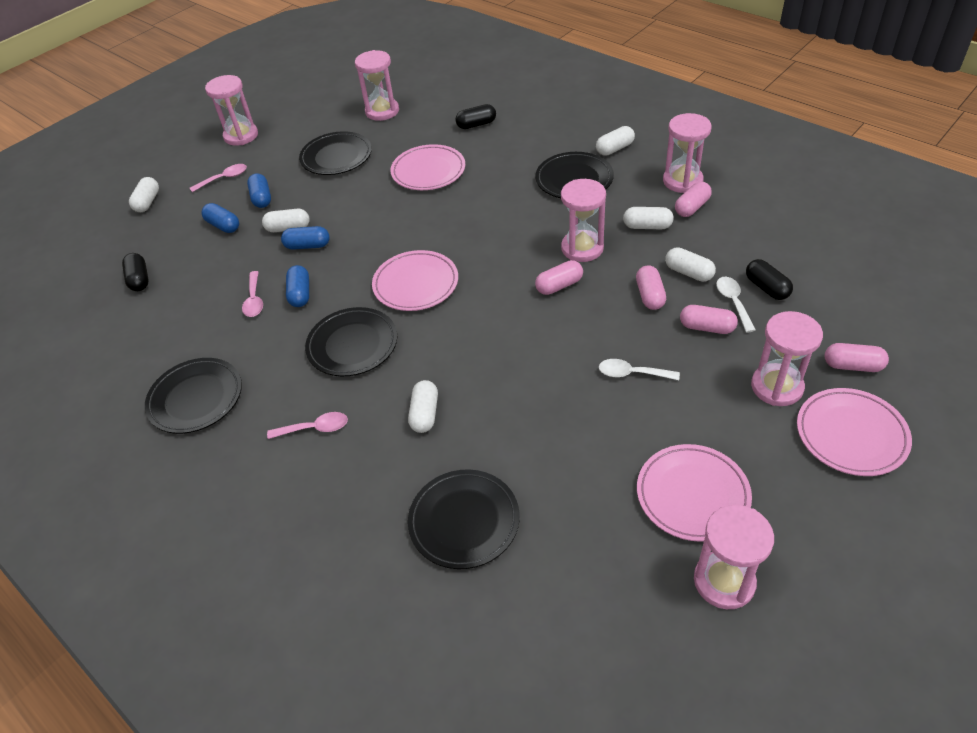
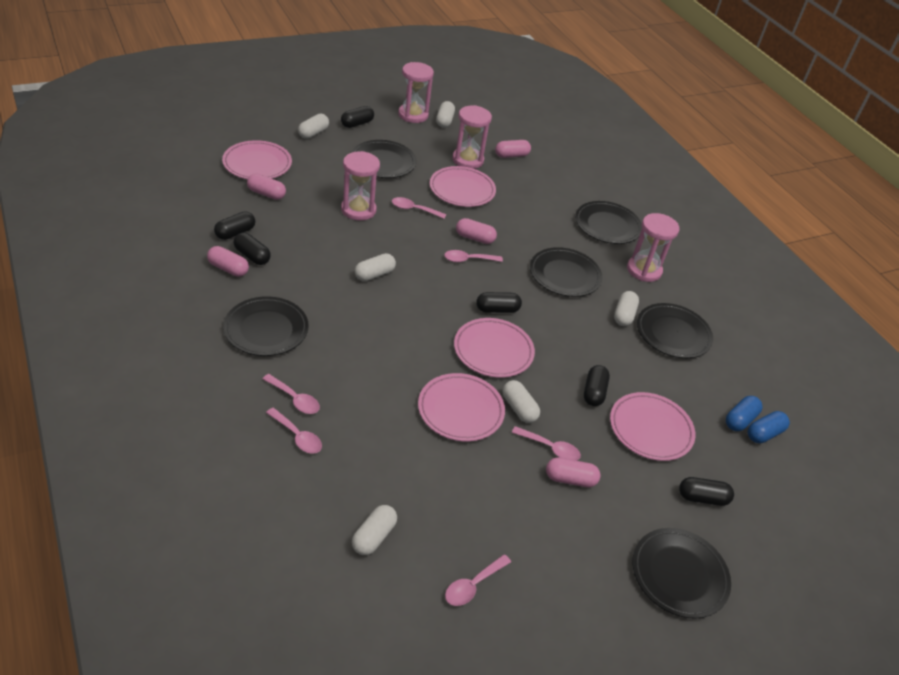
black capsule: [122,253,149,291] [455,104,496,129] [746,259,793,300] = 3 -> [214,211,255,240] [233,233,271,265] [341,106,374,128] [476,292,522,313] [584,365,610,406] [679,477,734,506] = 6
black plate: [145,358,242,434] [299,131,372,175] [305,307,397,376] [408,469,520,569] [535,152,614,198] = 5 -> [223,296,309,356] [351,140,416,178] [530,247,602,297] [575,201,642,244] [633,528,731,618] [637,303,713,358] = 6
blue capsule: [201,203,239,233] [247,173,271,208] [281,226,330,250] [286,265,309,307] = 4 -> [726,396,762,431] [748,411,790,443] = 2
pink hourglass: [205,75,258,146] [355,50,399,121] [561,179,606,262] [663,113,712,193] [694,505,774,609] [751,311,823,406] = 6 -> [341,151,380,220] [398,62,434,123] [452,105,492,169] [627,213,679,282] = 4
pink plate: [372,250,458,311] [390,144,465,190] [637,444,752,542] [797,388,912,476] = 4 -> [222,140,292,179] [418,373,505,441] [430,166,496,207] [454,318,535,378] [610,392,696,461] = 5
pink spoon: [190,164,247,192] [242,271,263,317] [267,412,348,439] = 3 -> [262,374,320,414] [266,408,322,454] [392,197,446,219] [444,250,503,262] [445,554,511,606] [512,426,581,461] = 6
white spoon: [599,359,680,380] [716,277,756,333] = 2 -> none = 0

